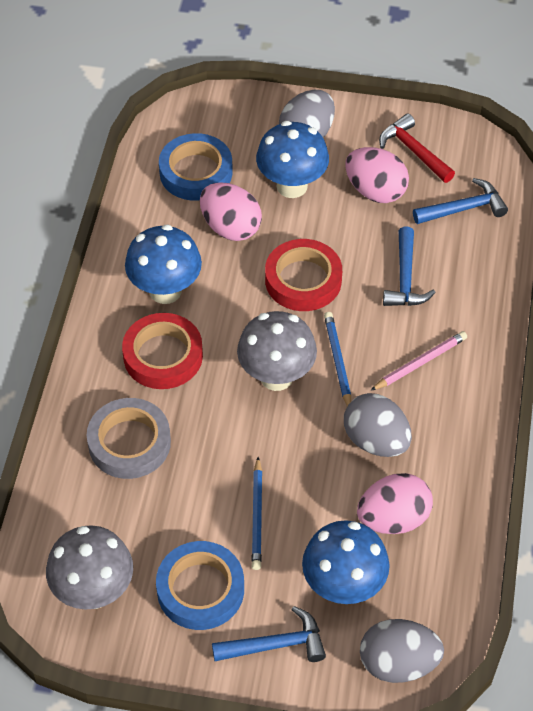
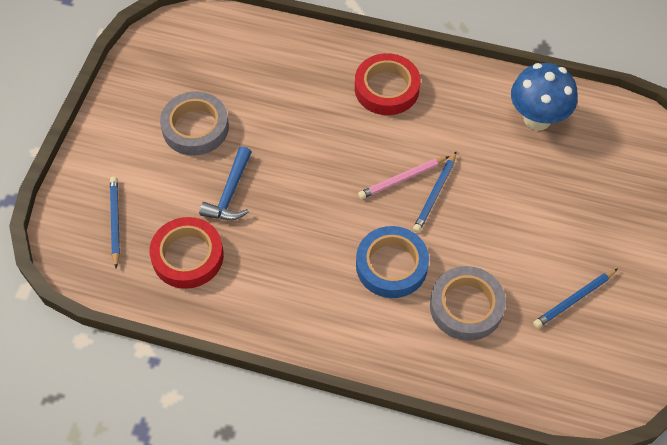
blue hammer: [212,606,326,662] [383,226,436,306] [413,178,508,224] = 3 -> [199,146,252,220] = 1
blue mushroom: [125,225,202,304] [256,121,329,198] [302,520,390,604] = 3 -> [511,63,577,130] = 1
blue pencil: [251,457,262,570] [324,312,351,406] = 2 -> [110,177,120,268] [413,152,456,233] [533,269,617,328] = 3
blue tape: [156,541,244,630] [159,133,233,201] = 2 -> [356,226,429,298] = 1
grey egg: [279,90,335,137] [344,393,412,457] [360,619,444,683] = 3 -> none = 0
grey mushroom: [46,525,133,610] [237,311,317,391] = 2 -> none = 0
grey tape: [87,398,171,479] = 1 -> [160,91,229,156] [430,266,506,341] = 2
pink egg: [200,182,262,241] [345,147,409,203] [357,473,433,534] = 3 -> none = 0
red hammer: [379,114,455,183] = 1 -> none = 0

